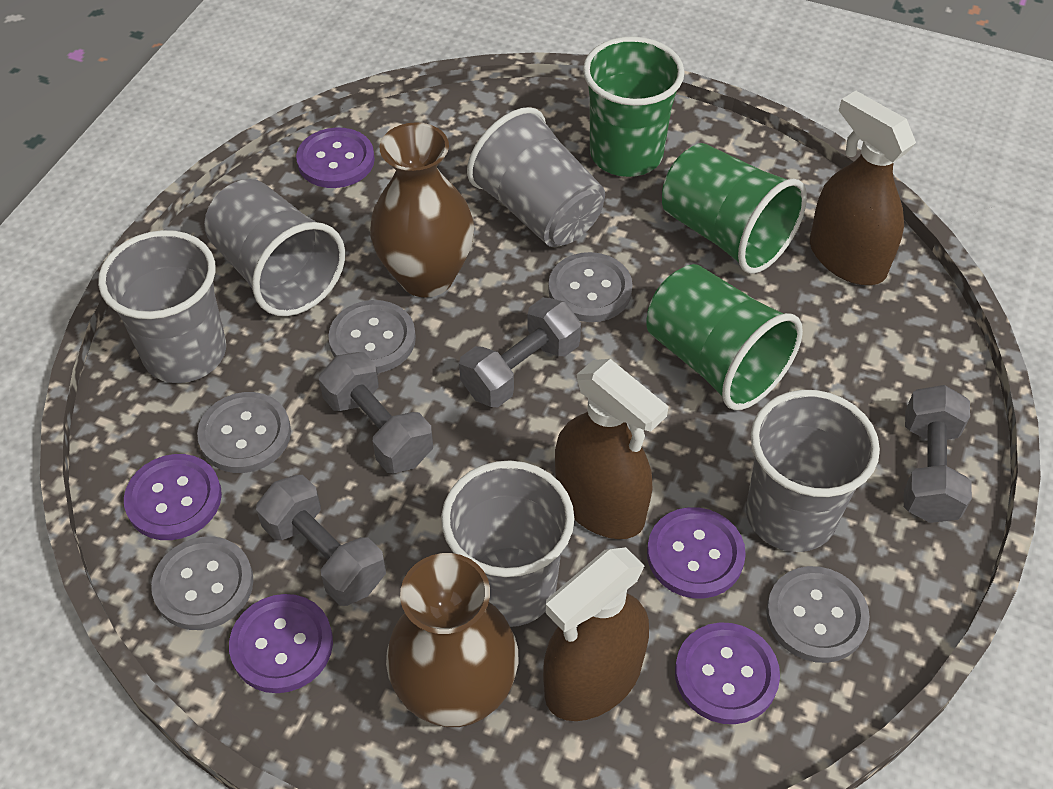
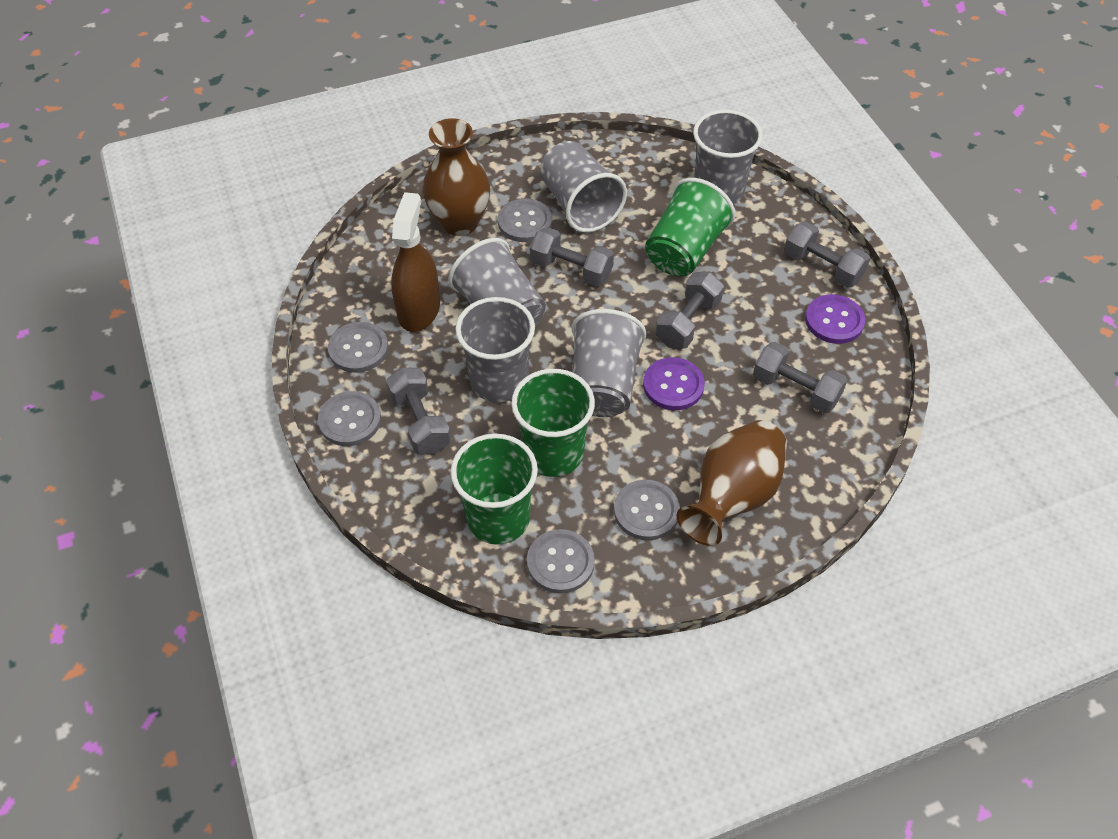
brown spray bottle: [543,547,649,721] [555,359,669,539] [810,91,916,285] = 3 -> [391,192,440,332] = 1
grey dumbbell: [256,475,386,606] [319,352,433,473] [459,297,581,407] [904,385,972,523] = 4 -> [386,367,451,454] [530,227,614,287] [656,272,724,349] [753,342,847,414] [784,222,870,288] = 5
purple button: [124,454,222,540] [229,594,333,693] [296,128,375,188] [647,507,746,598] [675,623,780,724] = 5 -> [643,357,705,410] [805,295,865,344] = 2

